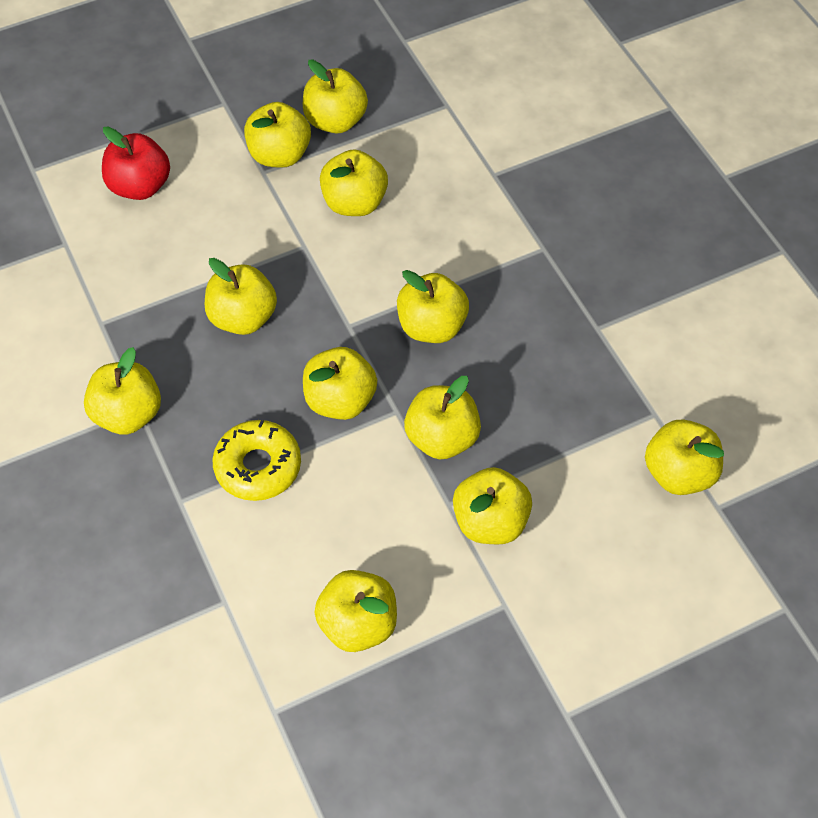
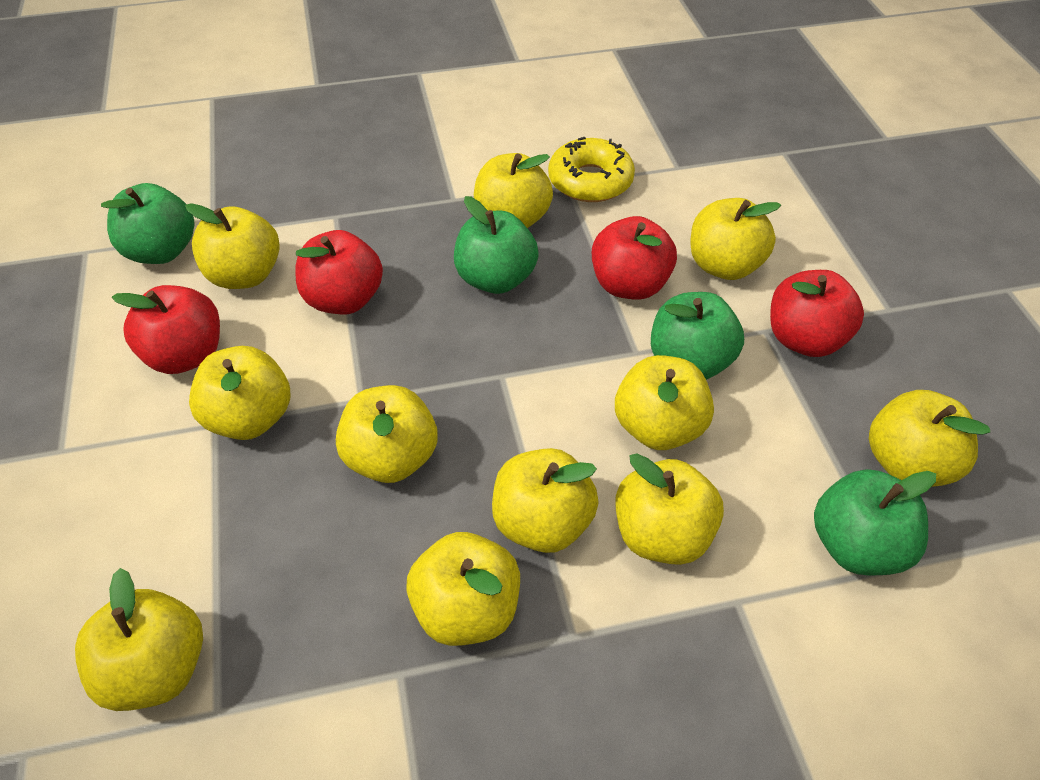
green apple: none = 0 -> [101,183,194,264] [454,196,539,294] [651,292,744,380] [814,469,936,575] = 4
red apple: [102,126,170,200] = 1 -> [112,285,220,374] [295,230,383,314] [592,216,677,300] [770,270,864,357] = 4

